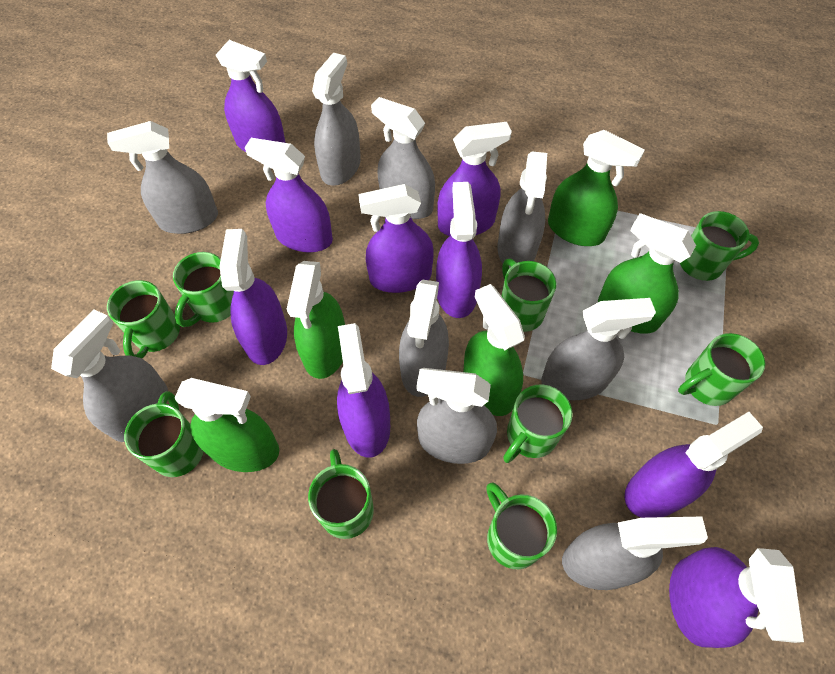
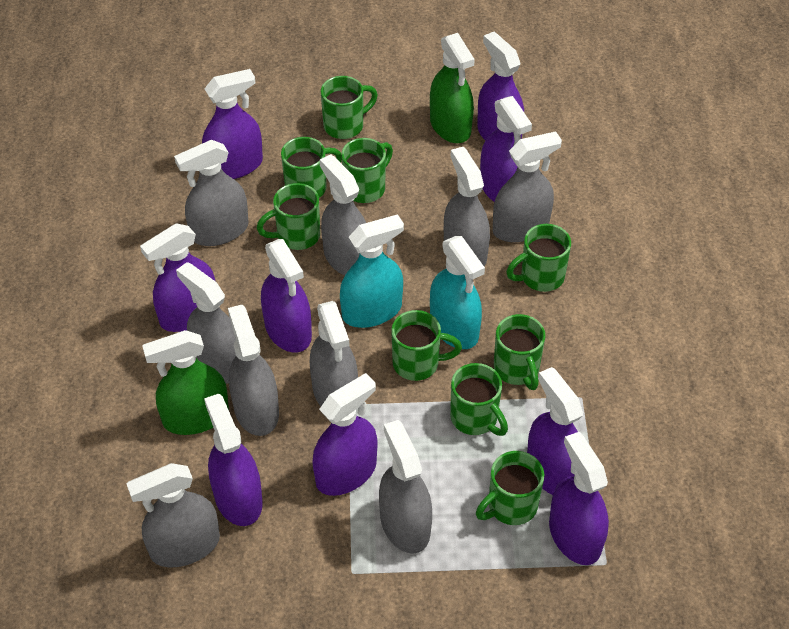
green spray bottle: [175,378,279,472] [287,261,345,379] [463,284,525,416] [548,130,645,246] [598,213,696,333] = 5 -> [142,330,229,435] [430,33,475,143] = 2
turquoise spray bottle: none = 0 -> [340,214,404,328] [430,236,485,349] = 2

